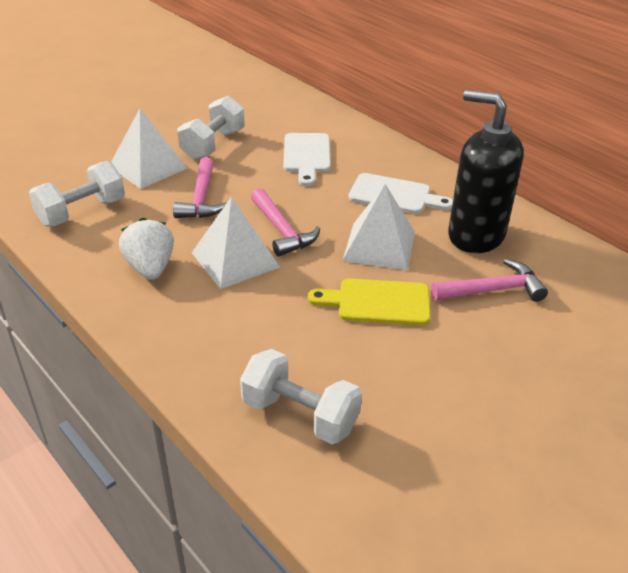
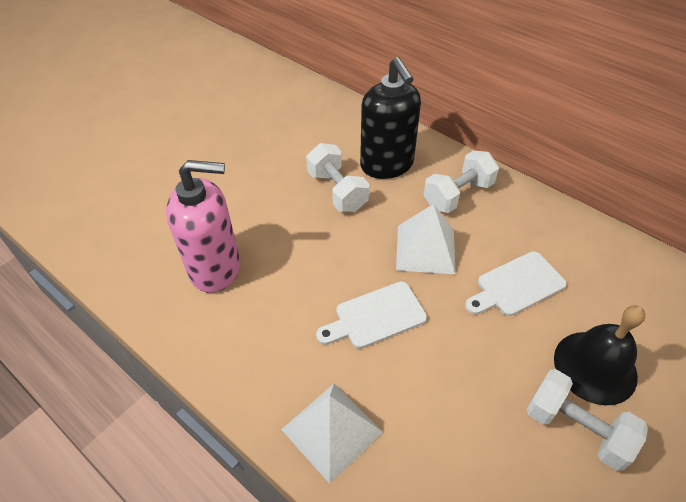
black bell: none = 0 -> [554,305,646,406] = 1
pink hammer: [173,157,226,218] [251,188,320,257] [431,259,548,302] = 3 -> none = 0
pink soap dispenser: none = 0 -> [166,160,240,293] = 1
white pyramid: [111,109,187,189] [192,197,280,289] [342,184,415,270] = 3 -> [281,384,383,484] [396,204,456,274] = 2
white strawberry: [119,218,174,280] = 1 -> none = 0
yellow cutting board: [307,278,431,326] = 1 -> none = 0

